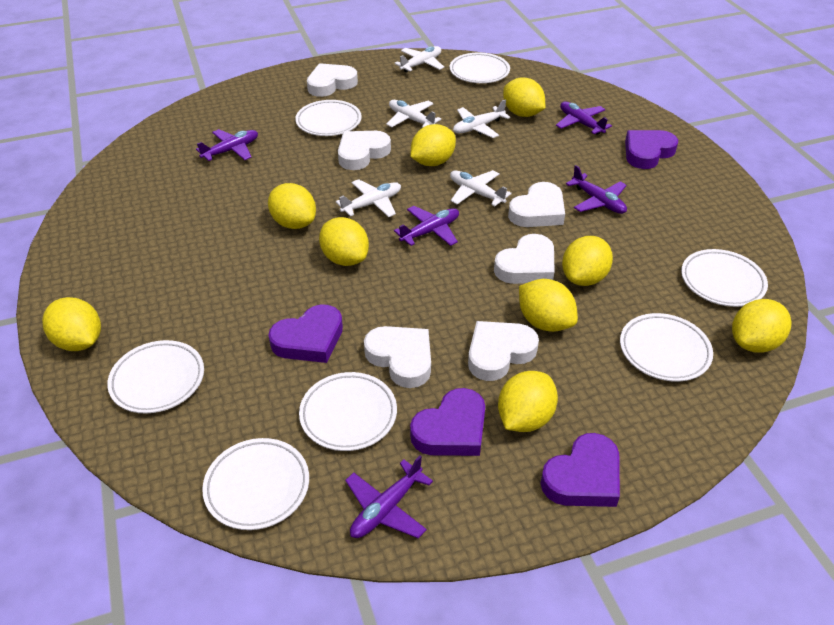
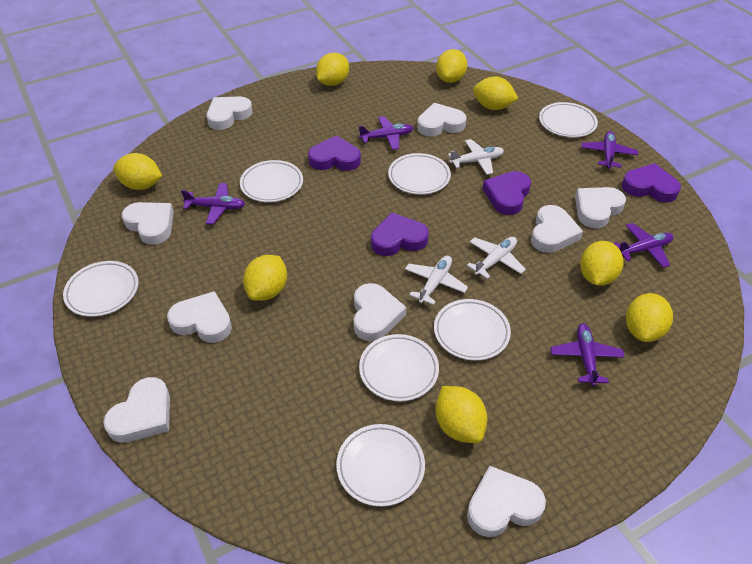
white heart: [307,63,358,97] [338,131,391,170] [364,326,431,388] [468,321,539,381] [494,234,554,284] [508,182,565,227] = 6 -> [103,377,170,443] [122,202,174,245] [167,291,232,343] [207,96,253,130] [353,283,406,341] [417,103,467,136] [467,466,546,537] [531,205,583,253] [575,187,626,229] = 9
white plane: [336,179,401,217] [386,100,441,128] [394,46,444,72] [450,170,512,206] [453,99,510,138] = 5 -> [405,256,468,305] [448,139,504,175] [467,237,526,279] = 3
yellow lemon: [42,297,101,351] [268,183,316,229] [319,217,369,266] [410,124,456,166] [498,371,558,432] [503,77,545,117] [519,279,578,332] [562,236,613,286] [732,299,792,353] = 9 -> [113,153,162,190] [243,255,287,301] [316,53,349,86] [435,386,487,443] [436,49,467,83] [473,76,518,110] [580,241,624,286] [626,293,673,342] = 8

